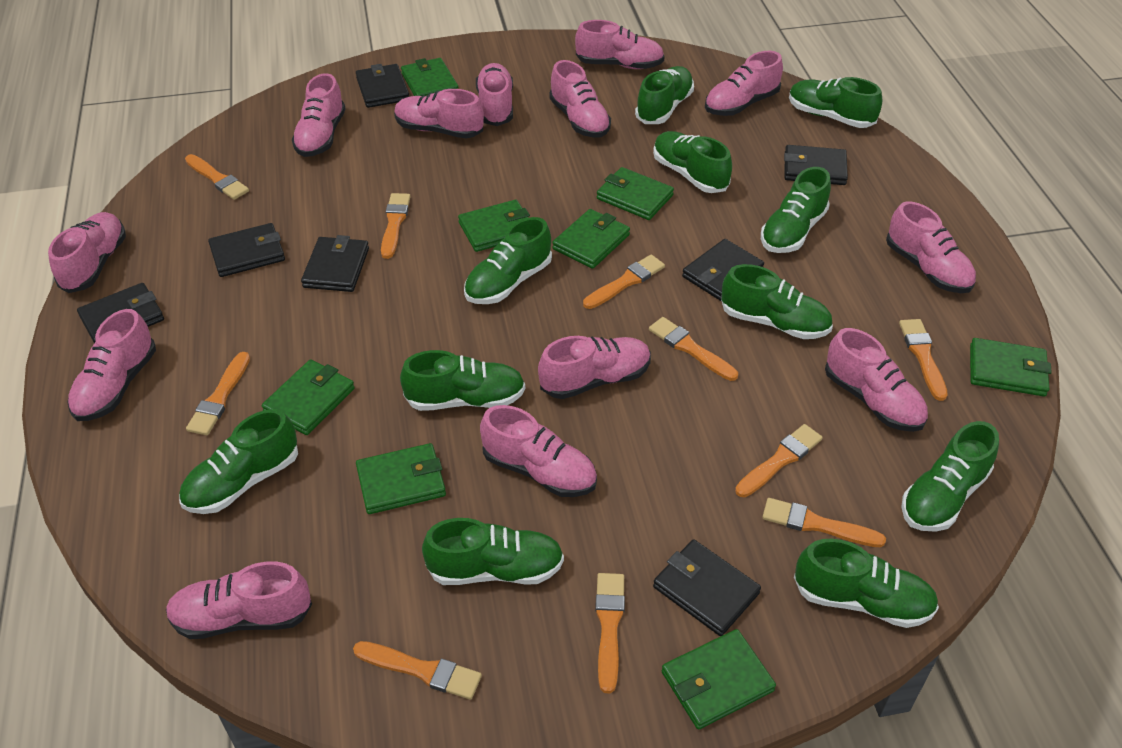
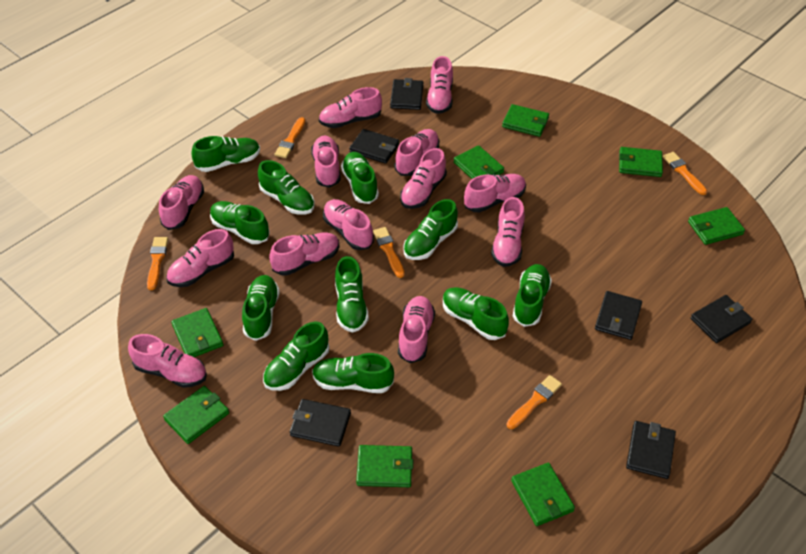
black wallet: [77,283,164,343] [208,223,285,277] [301,235,369,292] [356,64,409,108] [653,539,761,636] [682,239,764,301] [784,145,848,185] = 7 -> [290,399,351,447] [349,129,399,164] [390,78,423,110] [595,291,642,340] [626,421,676,479] [690,295,752,343] = 6
orange brush: [185,154,249,200] [186,352,250,435] [353,641,482,700] [381,193,411,259] [583,255,665,309] [595,573,625,694] [649,317,738,381] [735,424,823,497] [762,498,886,547] [899,319,948,401] = 10 -> [147,237,168,290] [275,117,305,158] [373,227,405,278] [506,375,562,429] [663,152,707,195] = 5

